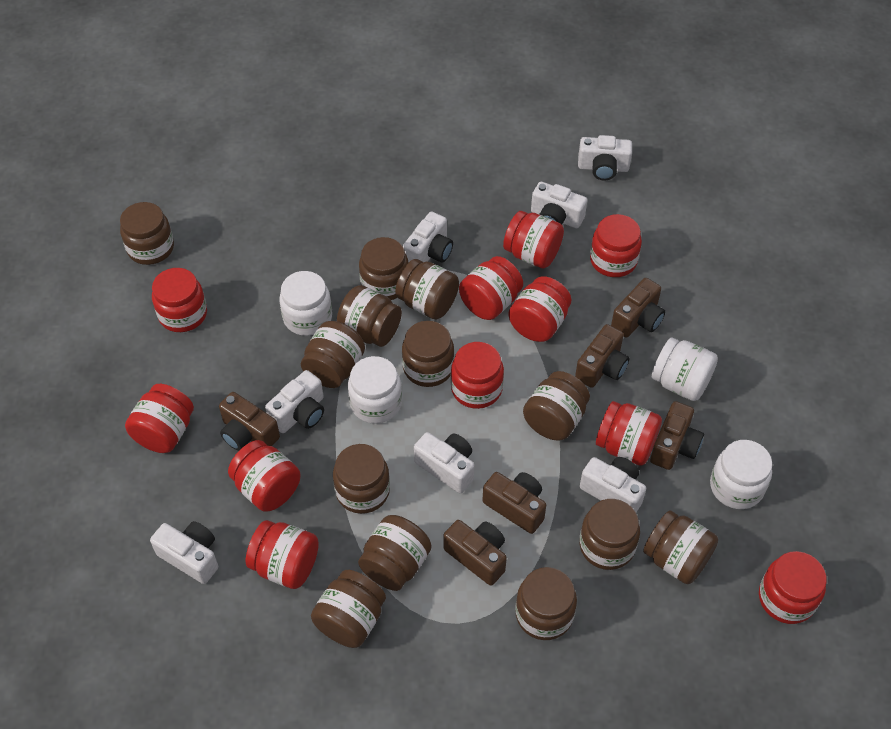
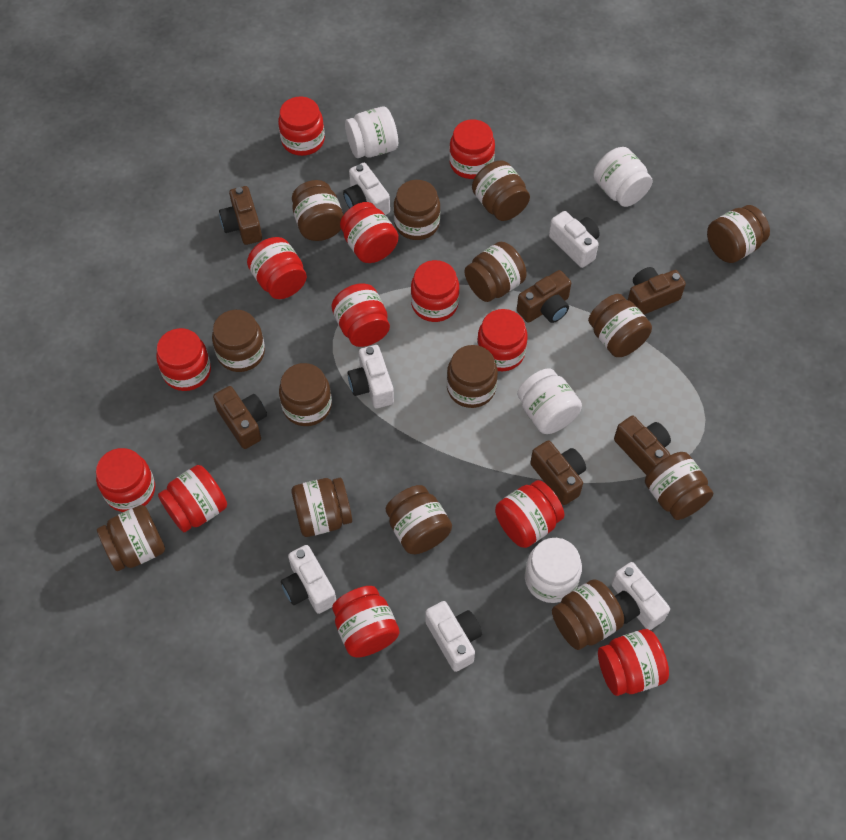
brown jar: [120,202,174,265] [301,321,365,388] [311,570,386,648] [333,444,390,514] [337,285,402,347] [358,515,431,591] [359,237,408,300] [395,259,459,320] [402,321,454,387] [515,567,577,640] [523,371,590,440] [579,499,640,570] [643,510,718,584] = 13 -> [97,505,165,571] [212,310,265,372] [279,363,332,426] [291,478,352,537] [292,180,343,241] [385,485,452,554] [394,180,440,240] [447,345,498,408] [465,242,527,302] [472,160,530,221] [552,579,624,650] [588,294,652,357] [645,452,713,520] [707,205,770,263] = 14
red jar: [125,384,194,453] [152,268,207,332] [228,440,301,512] [246,520,319,589] [451,342,504,409] [459,256,523,320] [503,211,564,269] [508,276,572,342] [590,214,642,277] [596,401,662,466] [759,551,827,624] = 11 -> [96,448,155,512] [156,328,211,391] [158,465,227,532] [247,237,307,299] [278,97,325,156] [331,283,390,347] [332,586,399,658] [340,202,399,263] [411,260,460,322] [449,120,495,179] [477,309,528,371] [495,480,564,548] [598,629,669,696] = 13
white camera: [150,521,218,584] [265,370,324,433] [403,212,453,263] [414,432,474,493] [531,182,587,228] [578,135,632,180] [580,457,646,512] = 7 -> [281,545,336,614] [343,163,390,215] [348,345,394,408] [425,601,482,672] [549,211,600,268] [611,562,670,630] = 6

